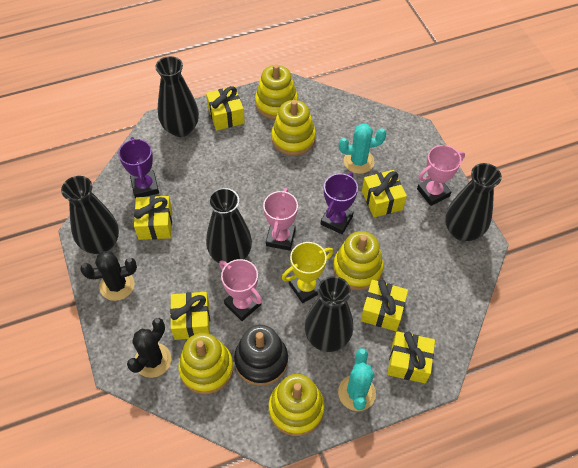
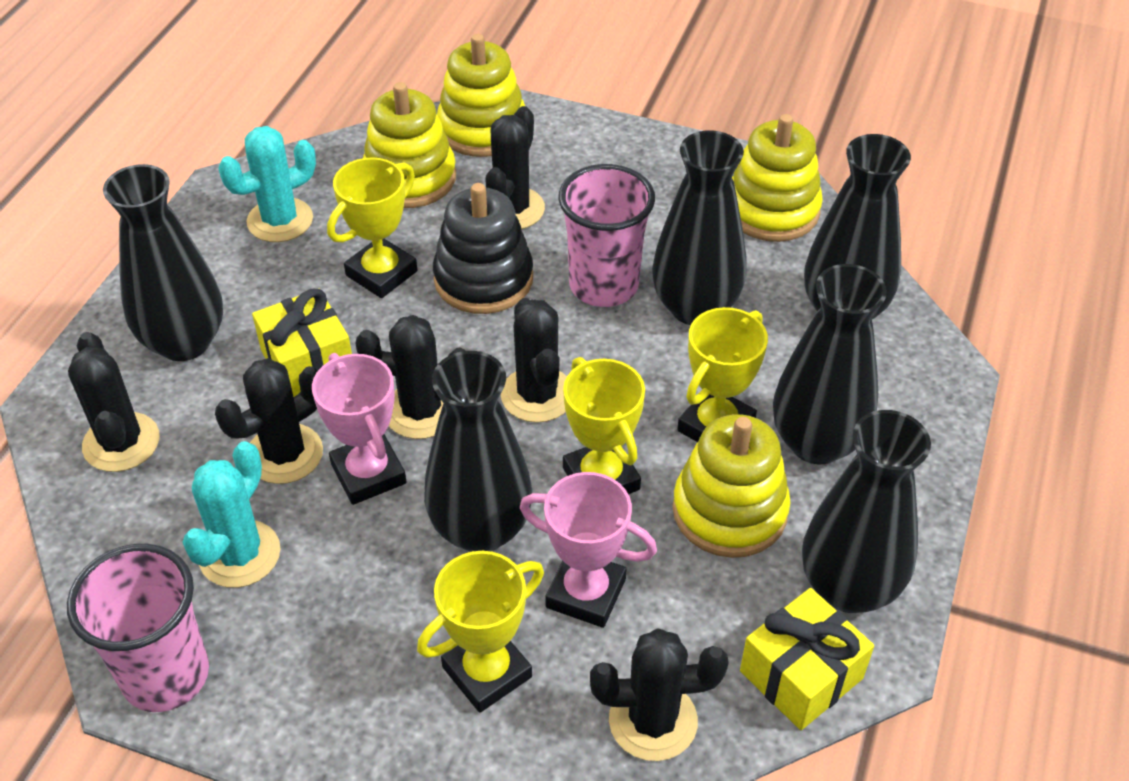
black cactus: [80,251,137,301] [127,318,171,378] = 2 -> [68,332,160,472] [215,358,323,484] [355,315,466,439] [485,106,545,229] [501,298,567,423] [590,628,729,761] = 6
black vase: [61,176,119,254] [155,56,199,137] [206,188,252,263] [305,276,353,352] [445,163,502,241] = 5 -> [103,164,223,361] [424,351,532,552] [652,130,746,325] [773,264,887,464] [802,410,931,613] [804,134,911,319] = 6
pink cup: none = 0 -> [67,544,209,712] [558,164,655,307] = 2
pink trophy: [219,259,262,321] [263,188,298,251] [417,145,465,206] = 3 -> [312,353,407,505] [520,472,657,628] = 2
purple trophy: [118,137,159,199] [321,172,358,234] = 2 -> none = 0
yellow gift: [134,196,172,240] [170,292,210,340] [206,86,245,131] [361,280,408,331] [362,170,407,218] [387,331,435,383] = 6 -> [252,289,352,397] [740,588,874,730] = 2
yellow stacking toy: [178,333,233,394] [255,64,298,119] [269,374,325,436] [271,100,316,156] [333,231,384,290] = 5 -> [363,82,456,208] [437,34,525,157] [673,414,791,558] [732,114,823,242] = 4
yellow trophy: [282,242,334,303] = 1 -> [327,157,417,298] [417,551,544,713] [563,357,645,494] [677,307,768,442] = 4

